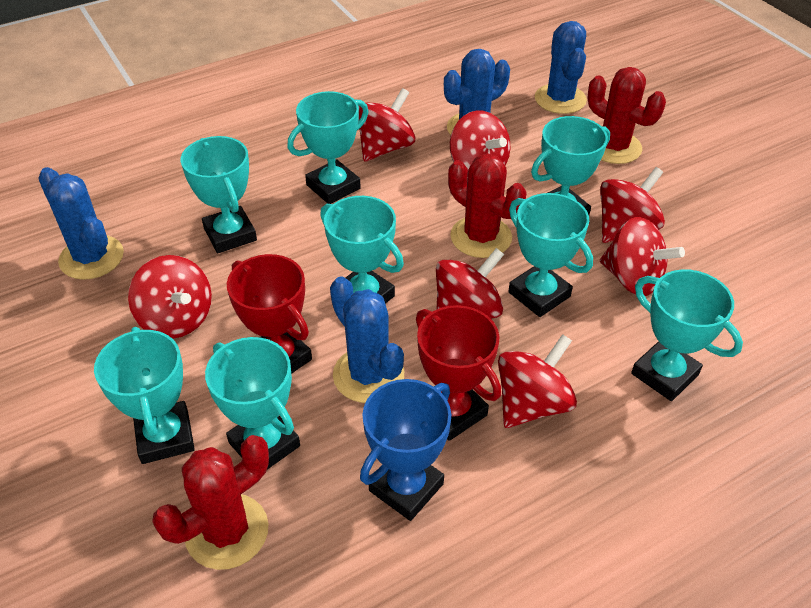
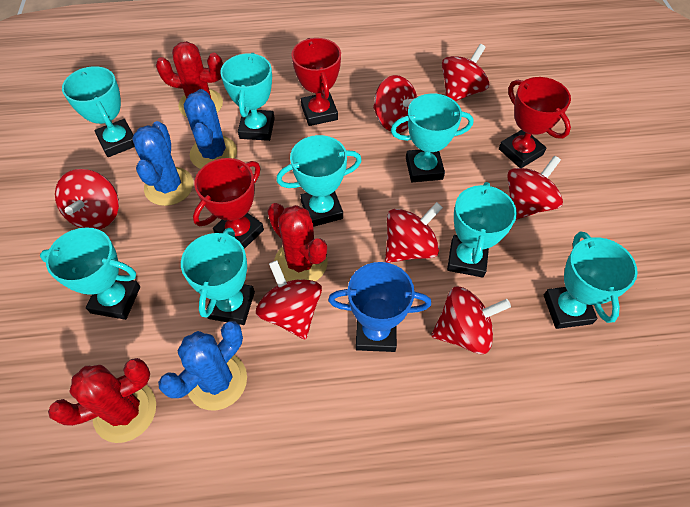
blue cactus: [38,167,124,280] [330,277,404,403] [444,49,510,135] [535,21,587,114] = 4 -> [132,121,193,206] [158,321,247,410] [184,89,237,169] = 3
red trophy: [227,254,312,374] [416,305,501,441] = 2 -> [193,158,264,249] [291,38,341,126] [499,77,571,168] = 3

